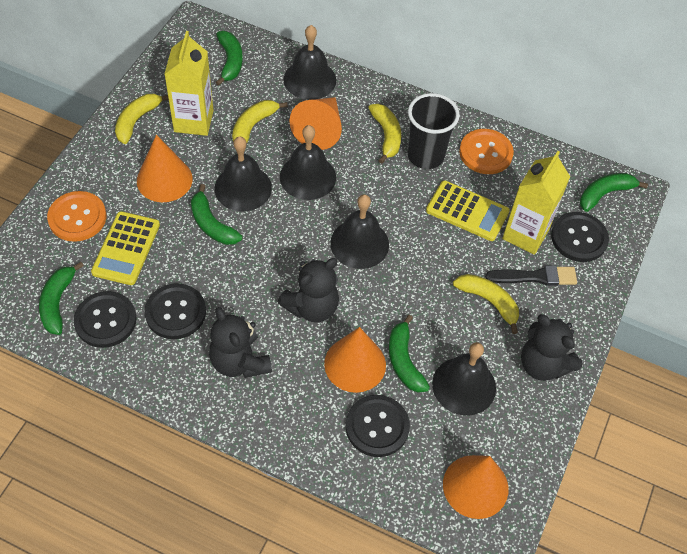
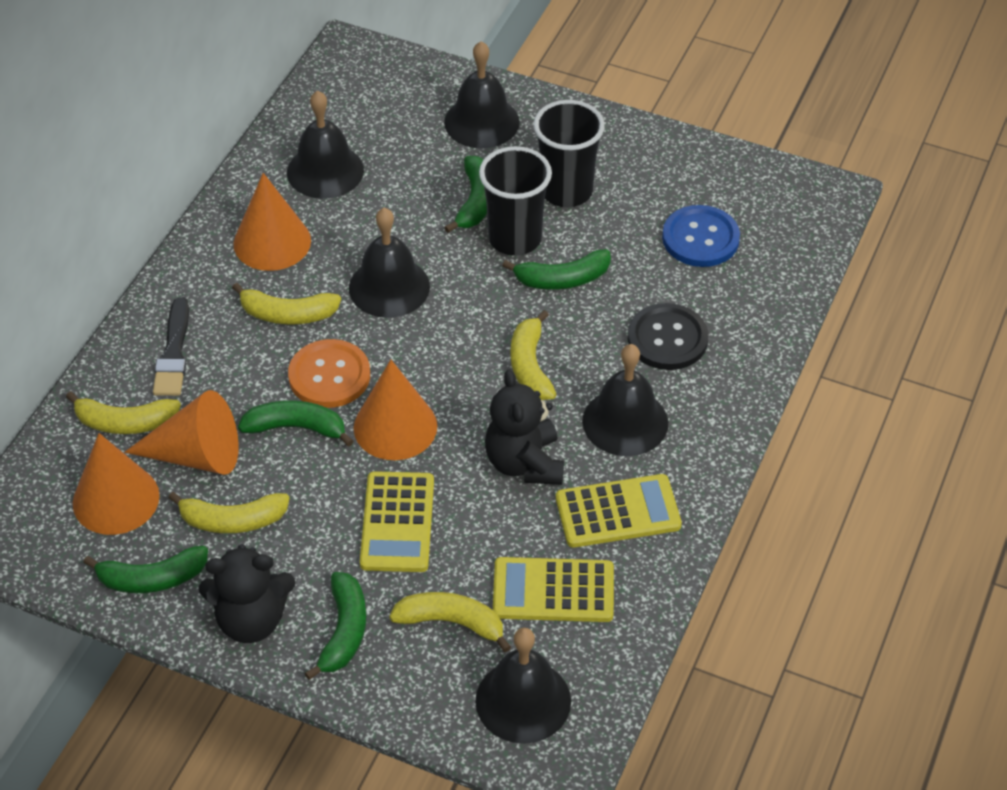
black button: [74,291,136,348] [145,283,206,339] [346,395,410,457] [551,212,609,262] = 4 -> [627,303,709,370] = 1
black cup: [408,93,460,169] = 1 -> [479,146,552,256] [534,100,605,207] = 2
black teddy bear: [209,307,272,378] [277,258,339,323] [521,314,582,381] = 3 -> [199,544,295,643] [485,369,564,485] = 2
blue button: none = 0 -> [662,205,740,267] = 1
orange button: [47,191,107,242] [459,129,514,174] = 2 -> [288,339,370,408] = 1
yellow banana: [115,94,169,144] [232,100,288,144] [368,104,401,164] [453,274,519,334] = 4 -> [66,391,181,434] [168,492,290,533] [232,283,341,324] [389,592,511,652] [511,310,557,400] = 5
yellow calculator: [91,211,160,285] [426,181,510,241] = 2 -> [360,471,434,572] [493,557,614,622] [556,474,682,548] = 3
yellow carton: [164,31,214,136] [502,151,570,255] = 2 -> none = 0

